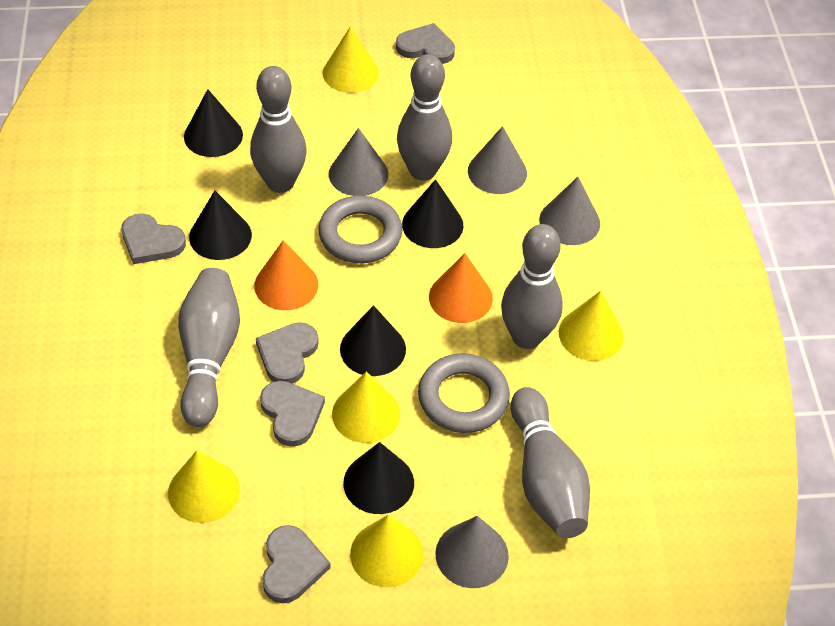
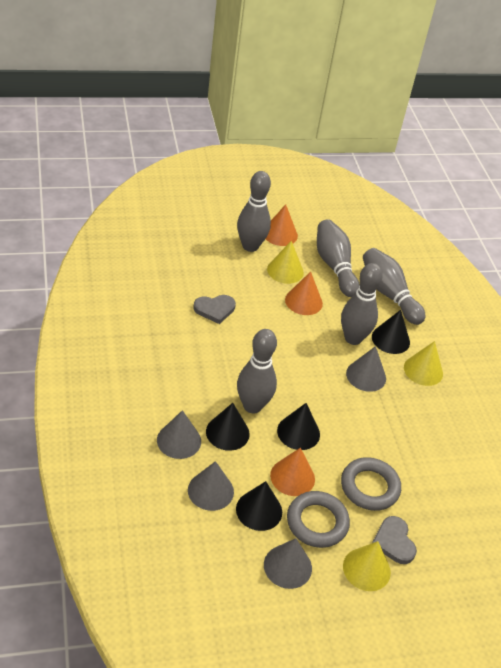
black cone: [184,89,243,157] [189,191,252,260] [340,305,406,376] [343,442,414,514] [402,179,463,248] = 5 -> [206,403,250,451] [236,481,282,531] [277,403,320,450] [372,310,410,354] = 4
grey heart: [122,213,186,264] [256,322,319,384] [260,381,325,447] [262,525,331,603] [396,23,455,64] = 5 -> [194,295,236,324] [372,516,417,564] = 2
orange cone: [254,240,318,310] [429,253,493,323] = 2 -> [266,204,298,246] [270,448,315,496] [285,271,323,315] = 3
yellow cone: [168,450,240,523] [323,26,379,93] [332,371,400,443] [350,515,424,587] [559,291,624,361] = 5 -> [267,241,304,284] [343,541,391,591] [404,341,443,386] = 3

